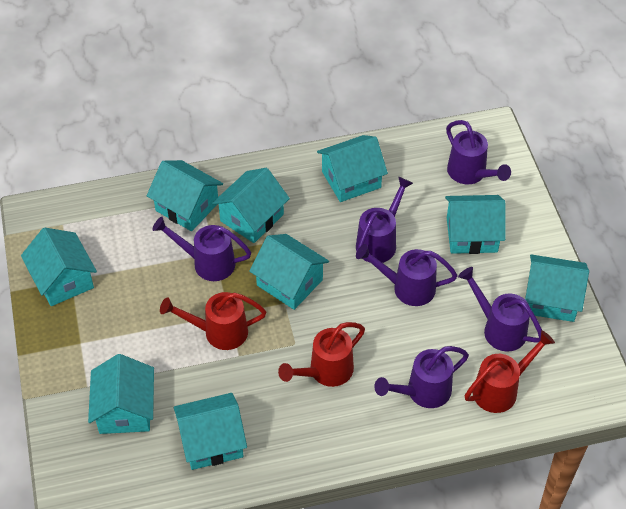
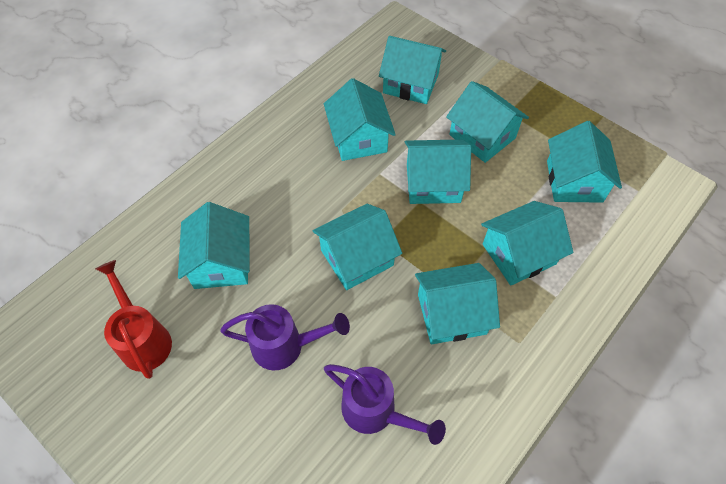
purple watering can: [152,217,251,281] [356,176,413,263] [356,244,457,306] [374,346,469,408] [446,120,511,184] [458,267,542,352] = 6 -> [220,304,350,370] [324,364,446,445] = 2
red watering can: [160,292,266,350] [278,322,365,387] [465,330,555,413] = 3 -> [95,260,172,379] = 1

